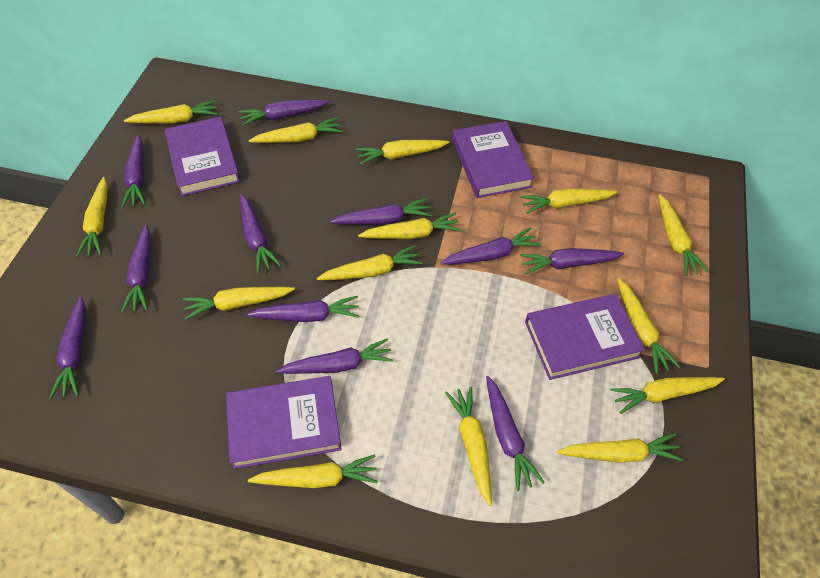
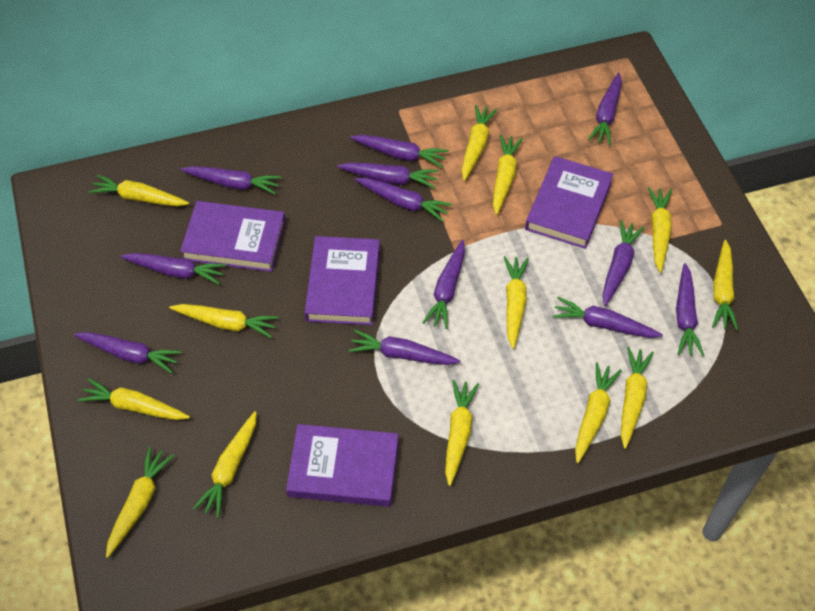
purple carrot: [49,296,85,399] [121,135,146,208] [121,224,150,313] [238,100,330,126] [240,194,281,273] [247,296,359,322] [276,338,393,374] [330,198,432,225] [441,227,541,265] [486,376,545,491] [520,248,624,274] = 11 -> [74,332,182,373] [120,253,226,284] [181,166,281,195] [337,162,439,189] [348,330,461,365] [350,135,449,168] [355,178,452,222] [422,240,465,329] [552,297,663,338] [588,73,622,145] [603,220,645,306] [676,263,704,356] = 12
yellow carrot: [76,177,108,257] [124,100,218,123] [183,287,295,320] [248,454,378,488] [249,117,343,143] [317,245,423,280] [356,140,449,165] [358,212,461,239] [445,386,492,506] [520,188,618,214] [557,433,683,463] [610,377,725,414] [617,278,680,374] [658,194,709,276] = 14 -> [77,378,190,420] [88,175,189,206] [106,447,174,558] [170,304,278,338] [193,411,257,518] [445,380,479,486] [462,104,498,181] [493,135,523,215] [504,256,529,349] [575,362,622,463] [621,347,654,449] [648,187,672,273] [712,240,738,331] = 13

